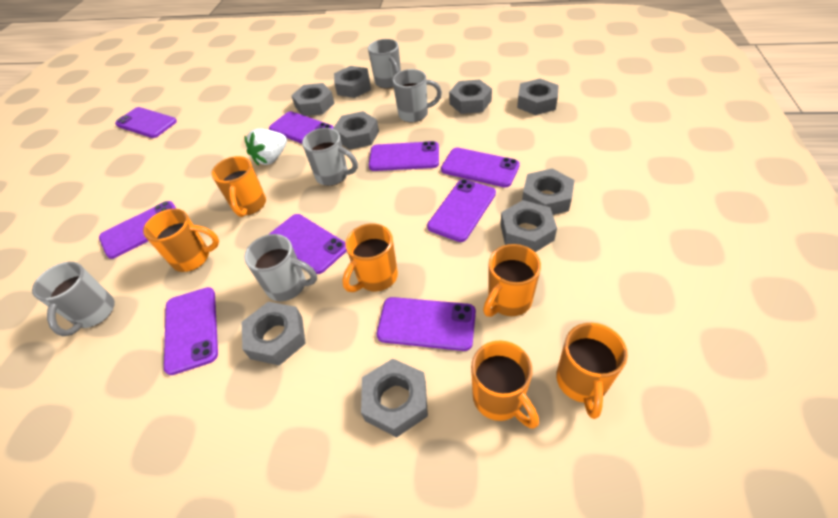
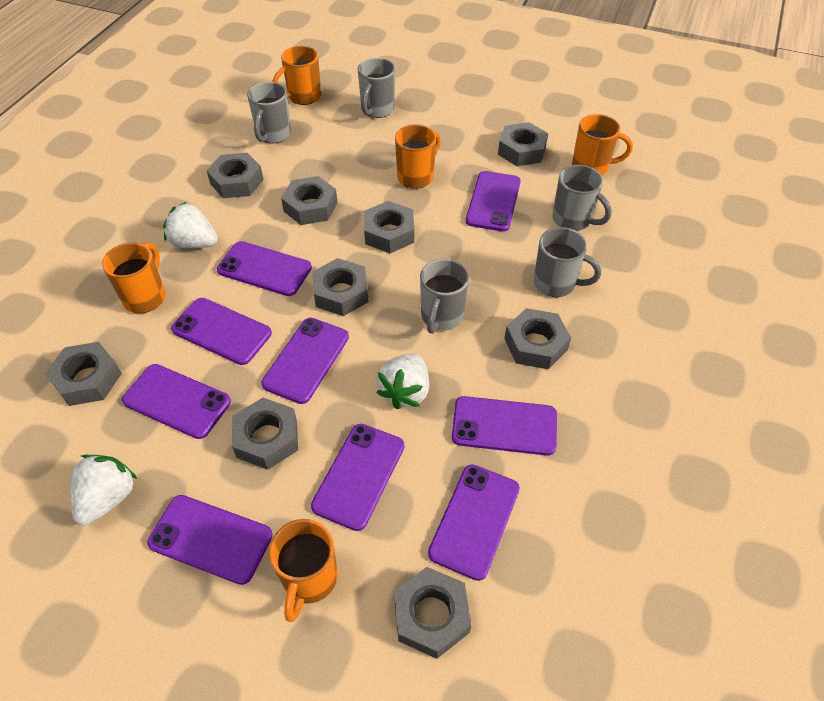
orange mug: [143,209,219,272] [212,156,266,217] [342,223,398,292] [471,340,539,429] [483,244,541,317] [556,323,628,419] = 6 -> [102,242,166,313] [269,519,338,622] [273,46,321,105] [395,124,441,189] [572,114,633,175] = 5
white strawberry: [244,128,287,166] = 1 -> [71,455,137,525] [163,202,218,248] [376,354,429,409] = 3

